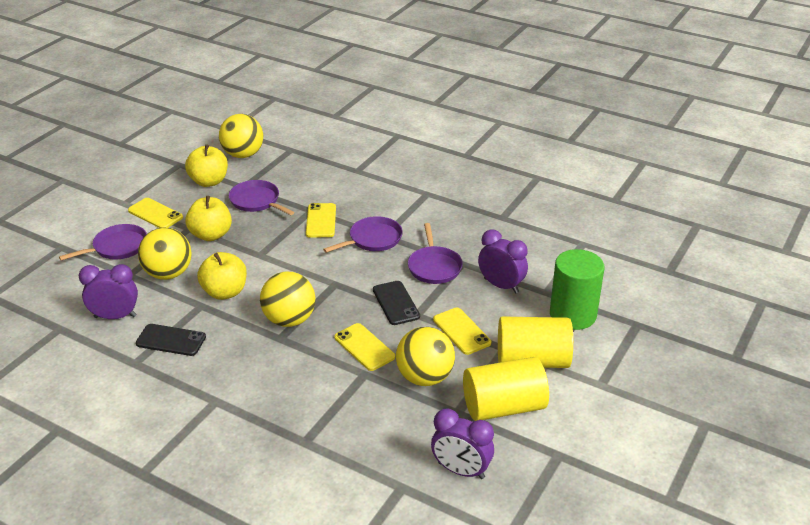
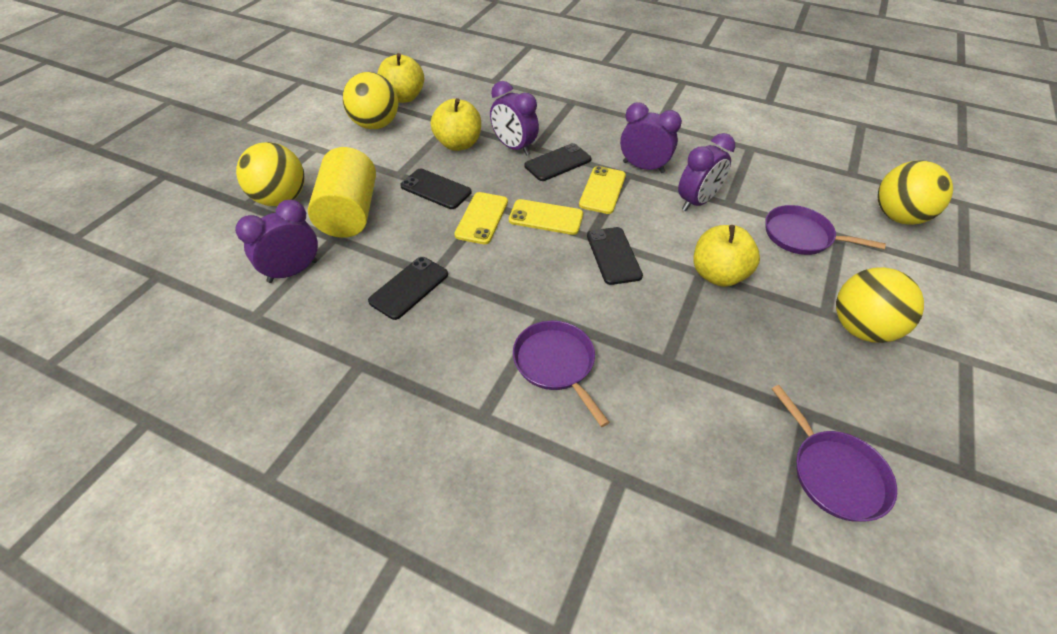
black phone: [136,324,206,356] [373,281,420,325] = 2 -> [368,257,448,320] [400,169,471,209] [525,143,591,181] [587,227,643,285] = 4
green cylinder: [550,249,604,330] = 1 -> none = 0
purple clock: [79,264,138,319] [431,408,494,479] [478,229,528,293] = 3 -> [235,200,318,283] [490,81,539,156] [620,102,682,173] [678,133,735,211] = 4
purple pan: [59,224,147,260] [229,180,294,215] [323,216,403,253] [408,223,463,284] = 4 -> [513,321,610,427] [765,205,886,255] [772,385,897,522] = 3
yellow cylinder: [463,357,549,421] [498,317,573,368] = 2 -> [308,147,376,238] = 1
yellow phone: [128,198,183,228] [306,203,336,238] [334,323,395,371] [433,307,491,355] = 4 -> [454,192,508,244] [509,199,583,235] [579,166,626,214] = 3

